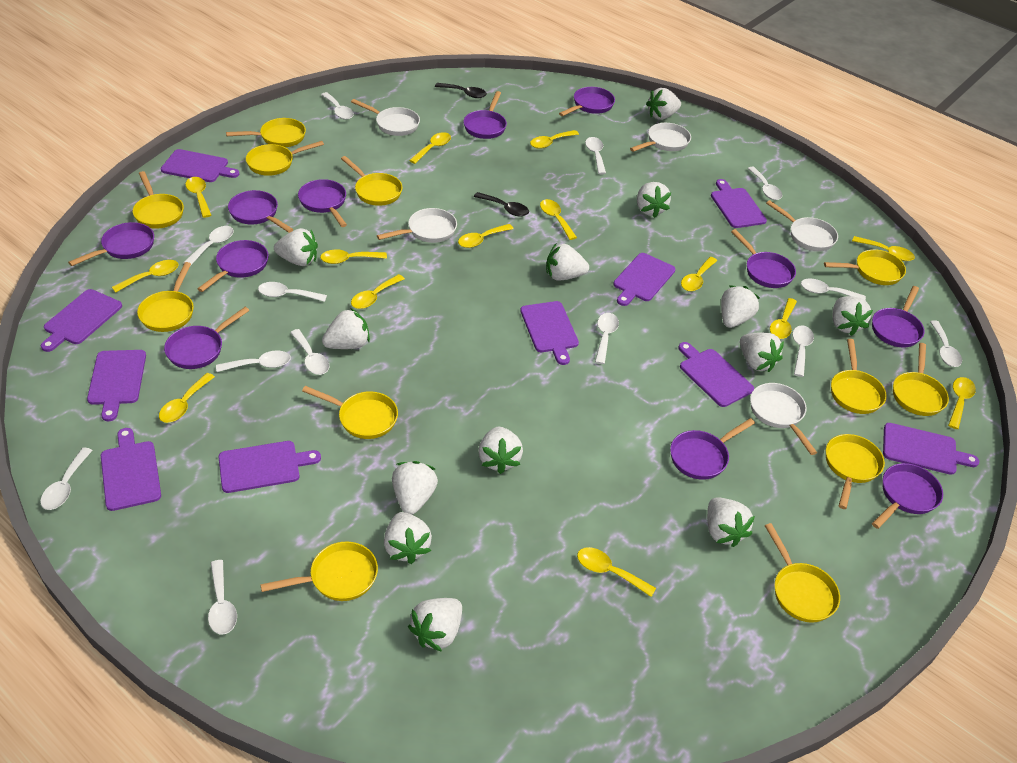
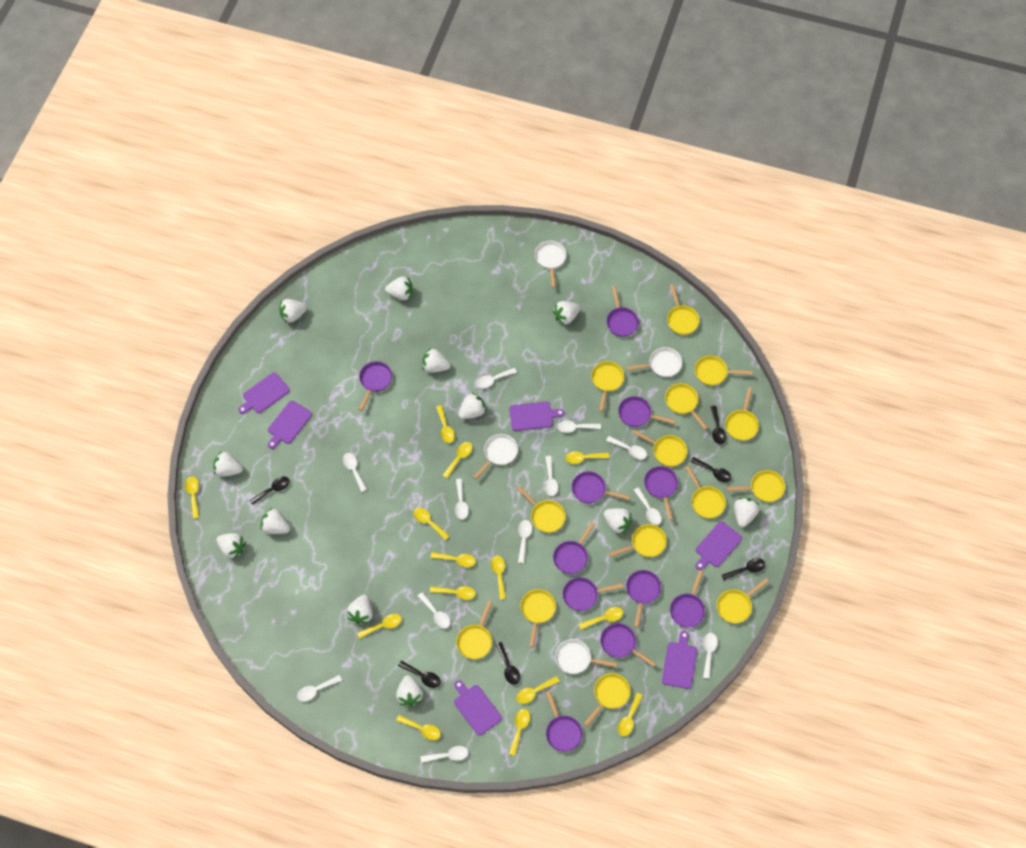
black spoon: [435,83,487,98] [474,192,529,216] = 2 -> [249,476,290,505] [398,660,441,688] [496,642,520,685] [690,457,731,482] [710,406,726,444] [722,558,765,580] = 6
purple cutting board: [41,289,122,352] [87,350,146,421] [101,428,161,511] [161,149,239,182] [219,441,321,493] [520,301,579,365] [613,253,676,306] [678,342,754,407] [711,179,767,228] [883,423,979,475] = 10 -> [238,372,290,414] [268,401,312,449] [454,680,502,736] [509,401,564,431] [662,631,697,689] [695,521,742,570] = 6
white pan: [351,99,420,136] [377,208,457,243] [630,123,691,152] [750,383,817,455] [766,200,838,251] = 5 -> [473,434,518,480] [535,241,566,288] [555,639,617,674] [626,347,682,377] = 4
white spoon: [40,448,93,510] [183,226,234,266] [208,560,237,634] [216,350,291,372] [258,282,327,302] [290,329,329,375] [321,92,354,120] [585,137,606,174] [595,313,619,364] [748,167,782,200] [792,325,814,377] [801,279,866,300] [930,320,962,367] = 13 -> [297,675,342,701] [342,453,367,492] [418,592,450,629] [420,746,468,763] [455,479,469,519] [476,368,517,388] [518,520,532,563] [544,456,558,496] [557,420,601,433] [606,436,647,460] [634,487,662,525] [703,633,718,679] = 12
white strawberry: [274,228,318,266] [322,308,370,349] [384,512,432,564] [392,461,438,515] [408,598,462,652] [478,427,523,474] [546,244,589,281] [637,182,671,218] [646,88,681,120] [707,497,755,547] [721,285,760,328] [740,332,784,372] [832,296,873,336] = 13 -> [213,451,243,477] [217,533,246,560] [260,508,290,534] [279,299,307,323] [347,595,373,624] [385,276,413,300] [396,675,423,706] [422,348,451,373] [458,392,486,419] [553,301,580,325] [604,508,633,534] [734,498,759,527] = 12
yellow pan: [133,171,184,229] [137,262,194,332] [226,118,306,147] [246,141,324,176] [260,542,378,601] [302,386,398,439] [341,156,403,206] [765,523,840,622] [824,249,906,285] [826,434,885,509] [831,339,887,414] [893,343,949,416] = 12 -> [456,601,492,659] [517,486,566,533] [520,589,556,648] [584,673,630,727] [591,361,624,412] [609,524,667,557] [633,429,687,467] [665,383,708,429] [667,284,700,335] [685,466,726,518] [695,355,752,386] [717,578,769,623] [725,387,759,441] [726,470,785,502] = 14

